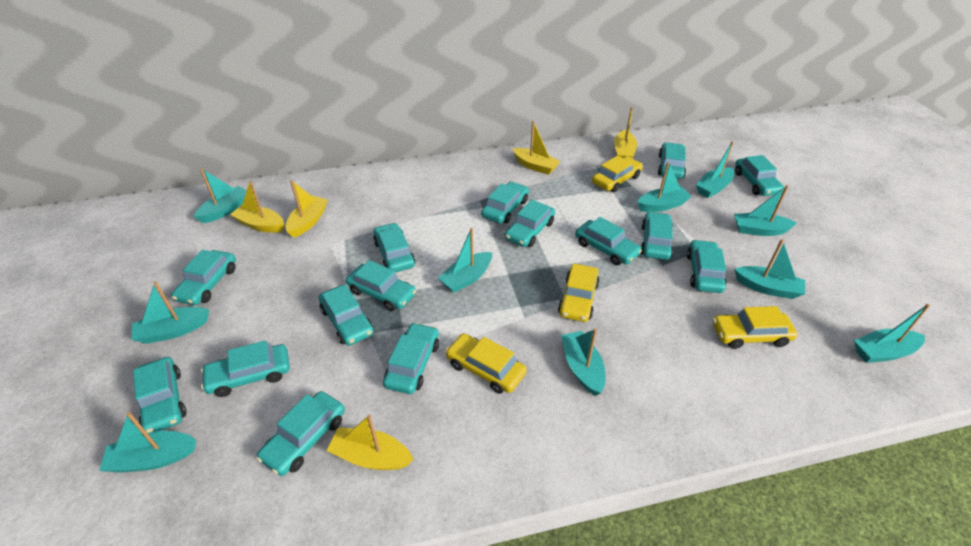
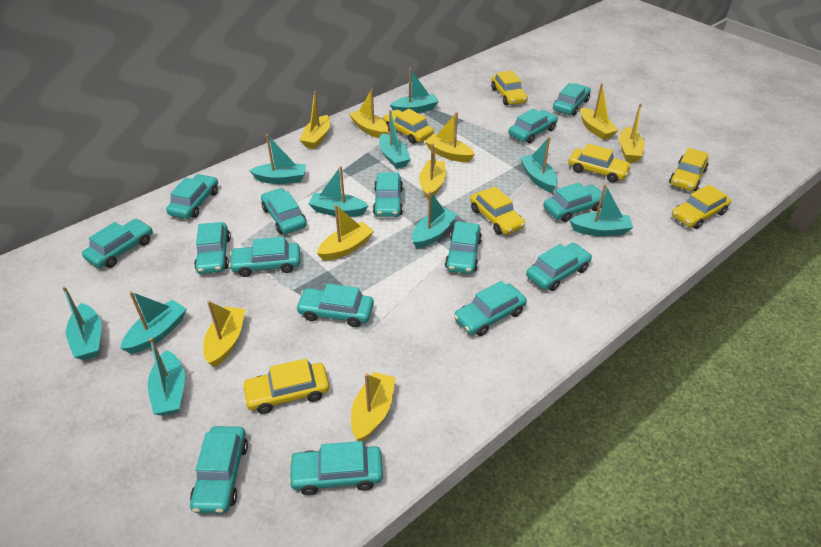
yellow boat: [230,181,284,233] [285,180,328,238] [326,415,414,470] [513,121,560,175] [614,107,637,158] = 5 -> [203,301,245,367] [300,91,330,149] [317,204,374,261] [349,89,388,138] [351,372,396,441] [419,143,446,200] [425,112,475,162] [580,83,619,140] [619,103,644,162] = 9
yellow car: [445,333,527,394] [558,264,600,322] [592,156,643,192] [713,306,797,349] = 4 -> [242,358,329,414] [383,109,434,144] [470,187,525,235] [491,71,528,105] [568,143,632,182] [669,148,709,191] [672,184,731,229] = 7

